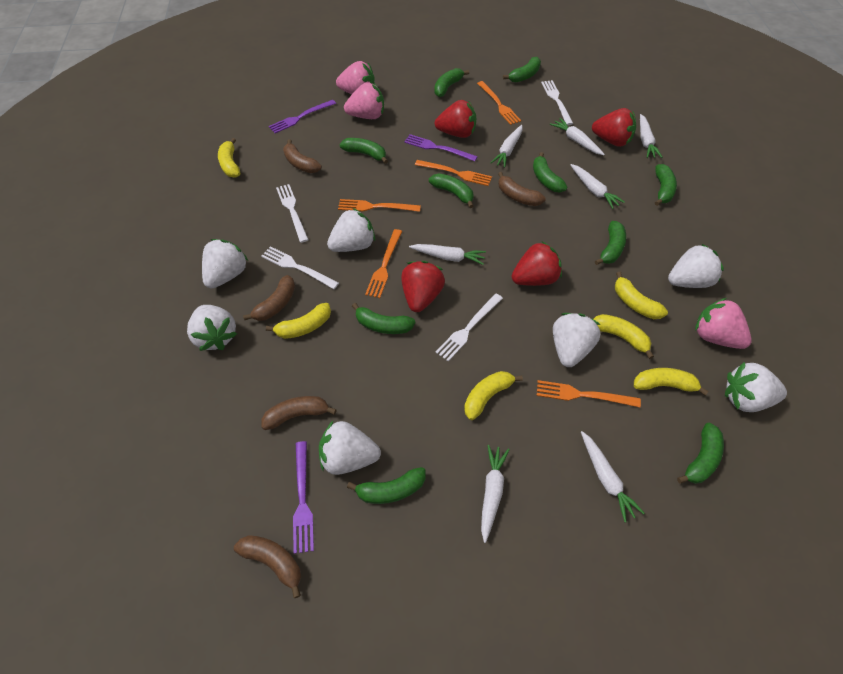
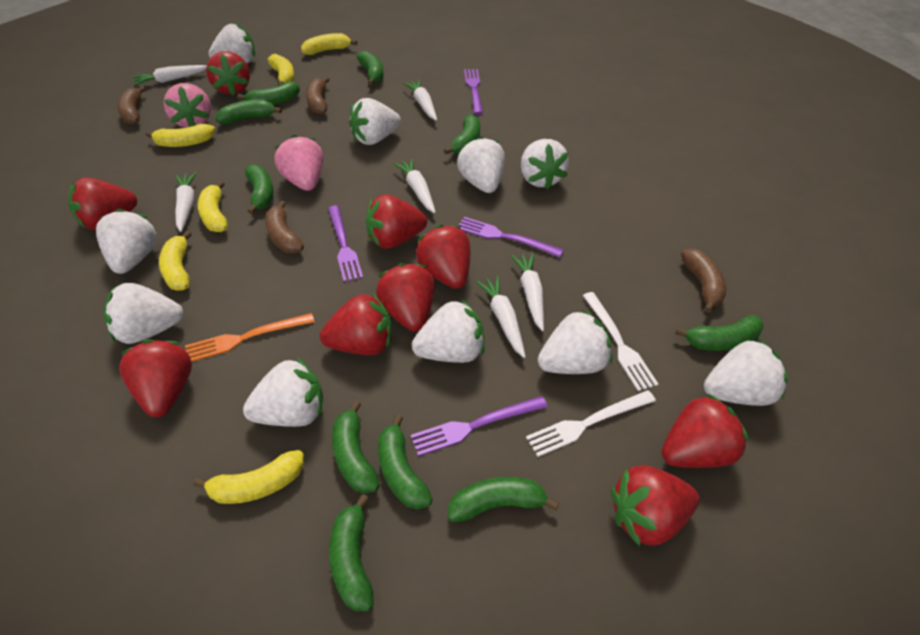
brown banana: [234,535,301,598] [243,275,295,321] [261,396,337,430] [283,139,322,173] [498,172,546,206] = 5 -> [117,86,146,125] [265,201,304,253] [306,77,330,115] [681,248,726,313] = 4
orange fork: [338,199,421,212] [365,229,402,298] [415,160,492,186] [477,81,521,125] [537,380,641,407] = 5 -> [185,313,315,362] = 1
pink strawberry: [336,61,375,94] [344,82,384,119] [695,298,752,349] = 3 -> [163,83,211,128] [274,135,323,191] = 2
purple fork: [269,100,336,133] [293,441,314,554] [404,134,478,161] = 3 -> [328,205,363,282] [410,396,548,456] [459,217,564,257] [464,69,483,115] = 4
red strawberry: [401,261,445,312] [435,100,476,138] [512,241,562,286] [592,108,636,147] = 4 -> [68,177,137,230] [119,340,192,417] [206,51,250,96] [320,293,392,355] [366,194,427,249] [376,263,435,332] [416,225,470,289] [611,465,700,547] [661,393,748,468] = 9
white carrot: [409,244,486,265] [481,445,510,543] [490,125,523,168] [550,118,605,155] [570,164,625,209] [581,431,644,522] [640,114,662,158] = 7 -> [132,65,207,85] [175,172,197,232] [393,159,436,213] [403,80,437,121] [476,276,526,358] [511,253,544,331] = 6
white fork: [261,246,339,289] [276,184,309,243] [435,294,503,361] [541,80,573,125] = 4 -> [526,390,656,457] [583,292,658,391] = 2
white strawberry: [187,305,237,351] [202,239,248,289] [319,421,381,475] [327,208,375,252] [553,313,600,367] [668,244,724,288] [725,362,787,412] = 7 -> [96,209,158,274] [103,283,184,344] [208,24,255,63] [243,357,323,427] [349,98,401,145] [412,299,484,363] [457,136,505,193] [521,139,569,190] [538,309,612,374] [704,338,788,406] = 10

